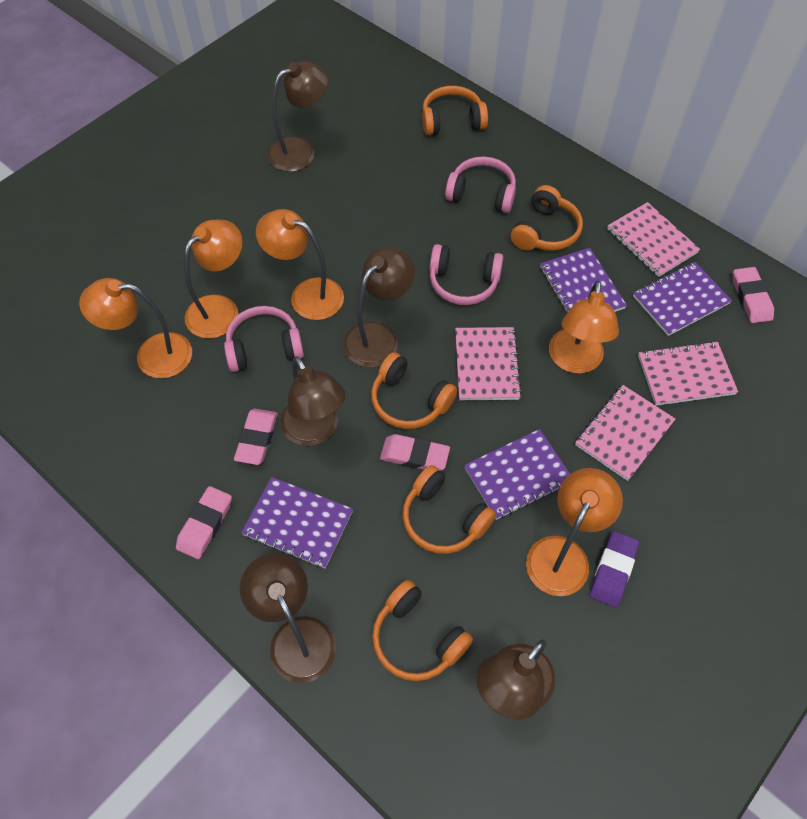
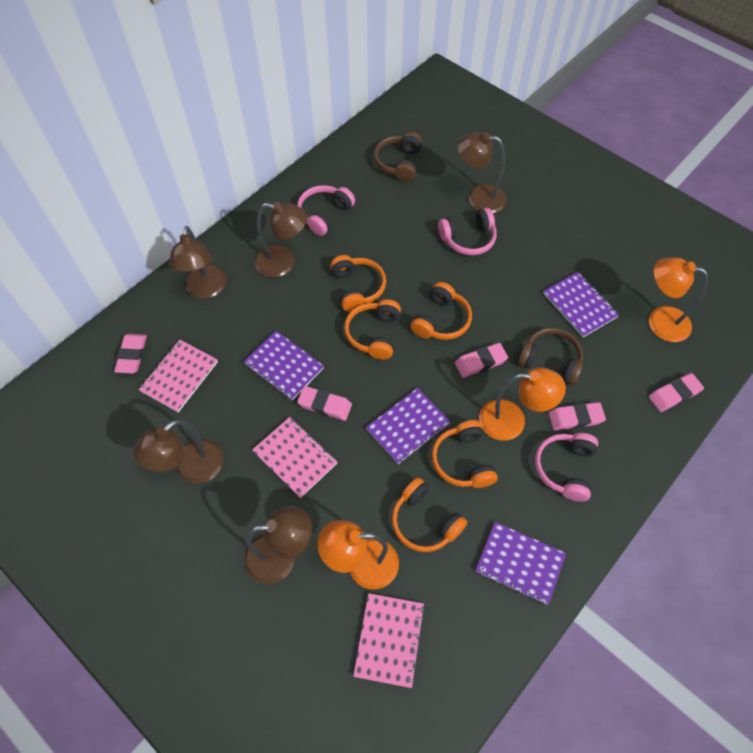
brown headphones: none = 0 -> [374,132,422,182] [518,328,583,385] = 2
orange lamp: [79,278,192,378] [184,220,243,338] [256,209,344,320] [526,468,623,596] [549,281,619,373] = 5 -> [317,520,399,589] [479,368,566,441] [649,257,708,342] = 3
pink eraser: [176,486,232,559] [234,409,278,465] [380,434,450,471] [733,267,774,323] = 4 -> [114,334,147,374] [297,386,352,421] [455,343,508,378] [548,402,606,430] [649,373,704,412] = 5
pink notebook: [455,327,522,400] [575,385,675,481] [607,202,700,277] [638,341,738,406] = 4 -> [139,340,218,412] [252,417,337,498] [353,593,425,688] = 3
purple eraser: [590,531,639,608] = 1 -> none = 0

